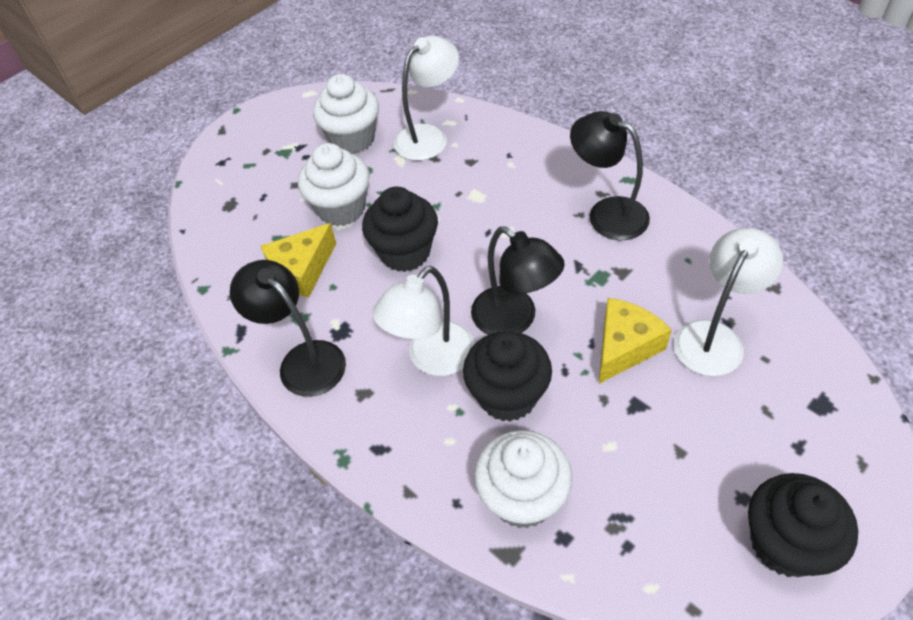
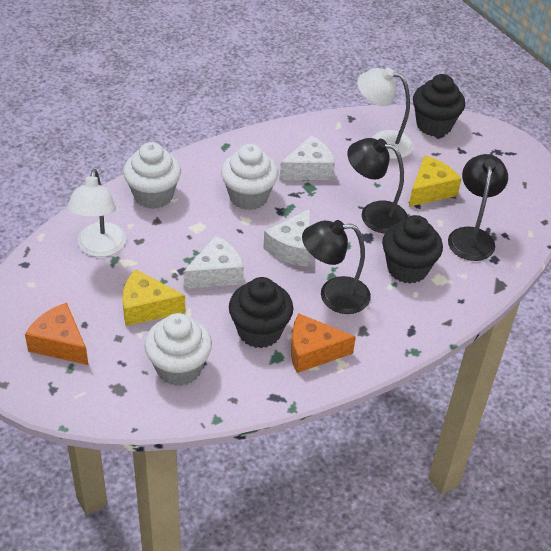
orange cheese: none = 0 -> [25,303,88,365] [291,313,356,373] = 2
white cheese: none = 0 -> [183,235,244,289] [263,209,310,267] [280,135,335,180] = 3
white lamp: [372,266,475,376] [394,36,459,161] [674,228,783,376] = 3 -> [67,169,126,257] [357,68,413,159] = 2

